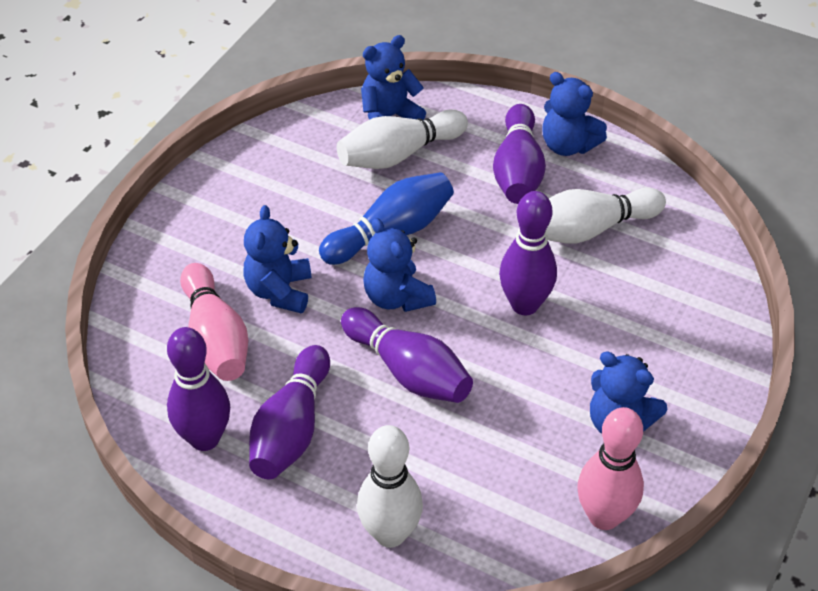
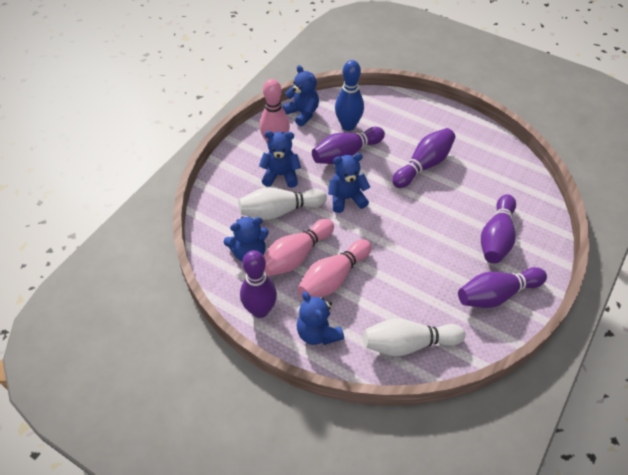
pink bowling pin: [180,263,248,381] [577,407,644,530] = 2 -> [260,79,290,143] [264,219,334,277] [298,239,371,298] = 3
white bowling pin: [337,109,468,169] [357,425,423,548] [546,188,666,244] = 3 -> [239,187,327,220] [363,318,465,356] = 2

